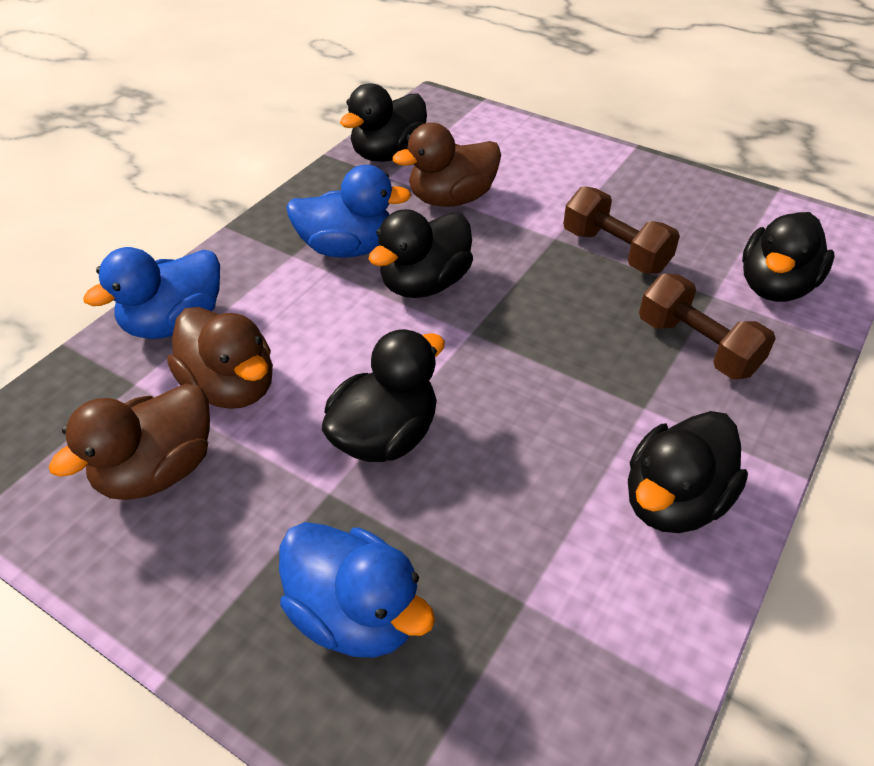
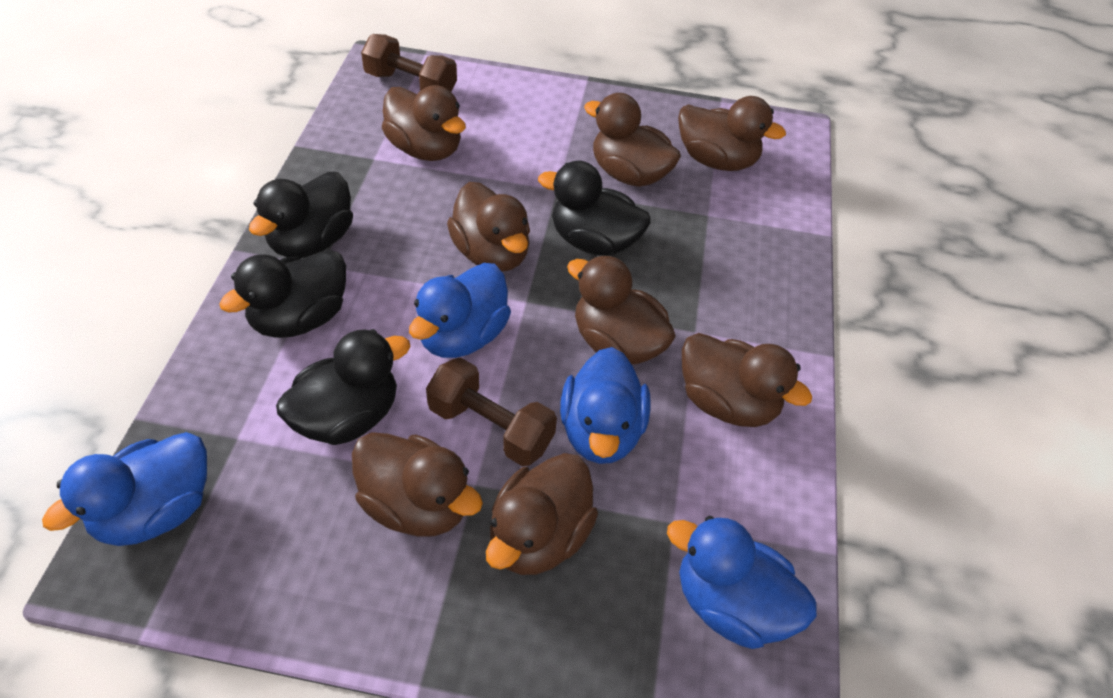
black duck: [322,329,445,462] [340,83,427,162] [369,209,473,298] [628,411,748,533] [742,212,834,302] = 5 -> [219,250,346,338] [249,172,353,258] [276,329,411,445] [538,161,651,256] = 4
blue duck: [83,247,220,339] [279,522,435,658] [286,165,411,258] = 3 -> [42,432,207,546] [409,263,511,358] [560,347,651,464] [667,516,817,649] = 4
brown duck: [49,383,210,500] [167,307,273,409] [392,123,501,207] = 3 -> [352,432,483,537] [382,85,466,161] [447,182,530,272] [486,453,598,575] [567,255,676,365] [584,93,681,187] [678,96,786,171] [682,333,812,427] = 8

